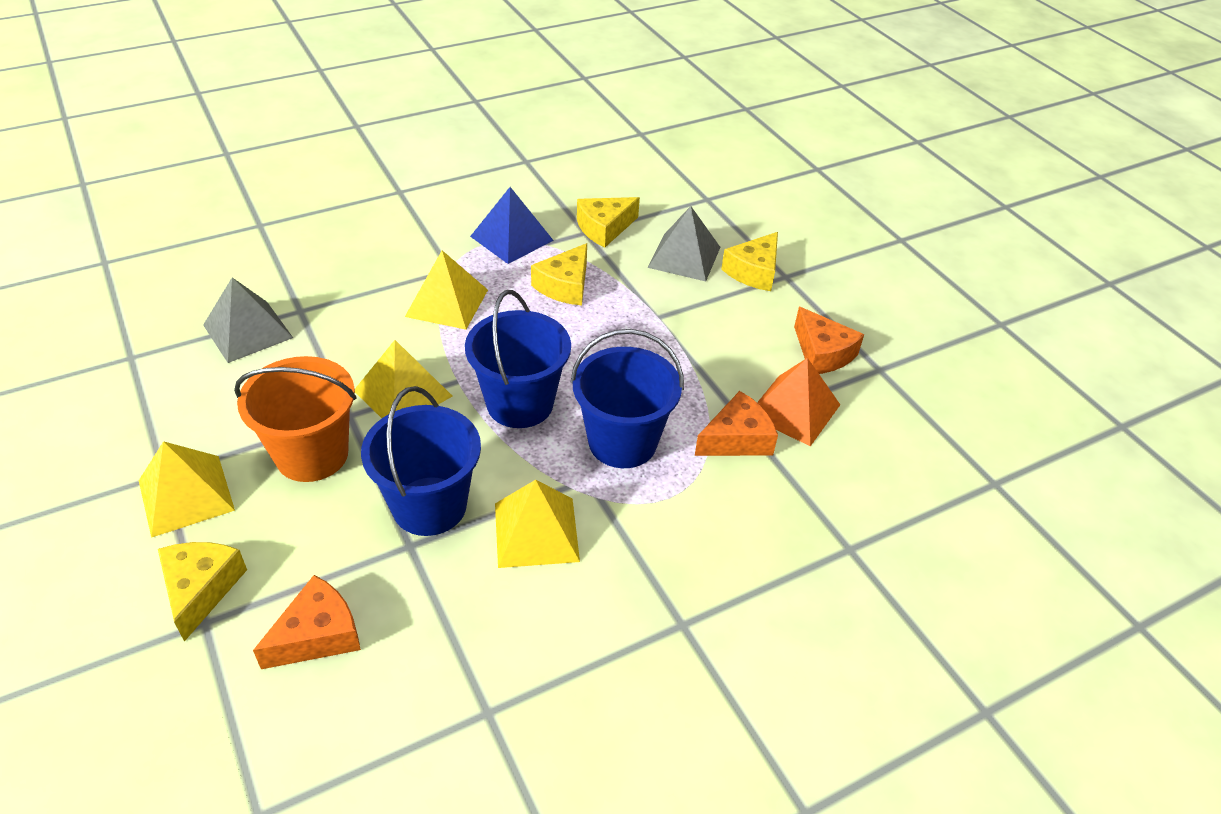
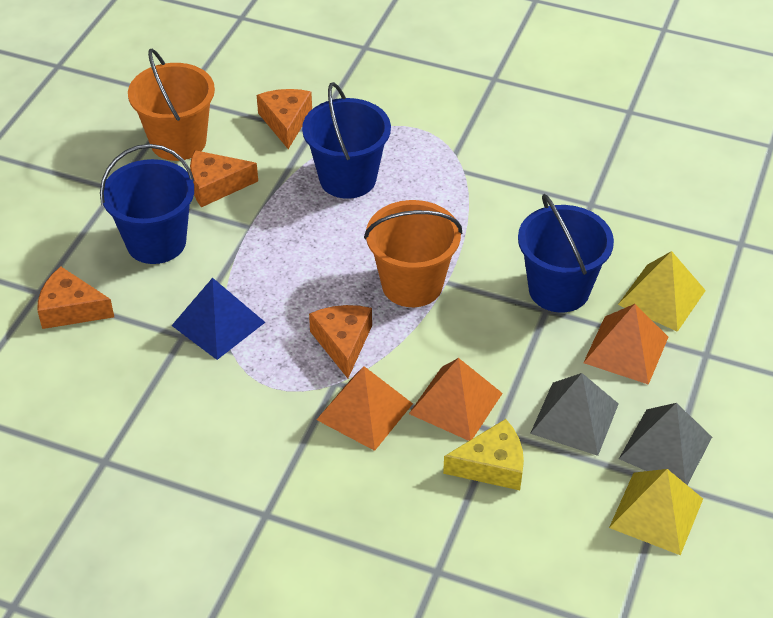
orange bucket: [234,356,356,482] = 1 -> [128,49,215,161] [364,200,462,307] = 2
orange cheese: [253,575,361,669] [695,391,778,456] [794,307,864,374] = 3 -> [37,266,114,329] [190,150,258,207] [257,89,312,149] [309,305,372,378] = 4
orange pyramid: [757,358,840,446] = 1 -> [316,366,413,451] [409,358,503,441] [583,304,668,385] = 3
yellow cheese: [158,542,247,642] [531,243,587,305] [577,197,640,247] [721,232,778,291] = 4 -> [443,419,524,490] = 1
yellow pyramid: [139,441,235,538] [355,340,452,418] [405,250,488,330] [495,480,580,568] = 4 -> [609,469,703,556] [618,251,706,332] = 2

